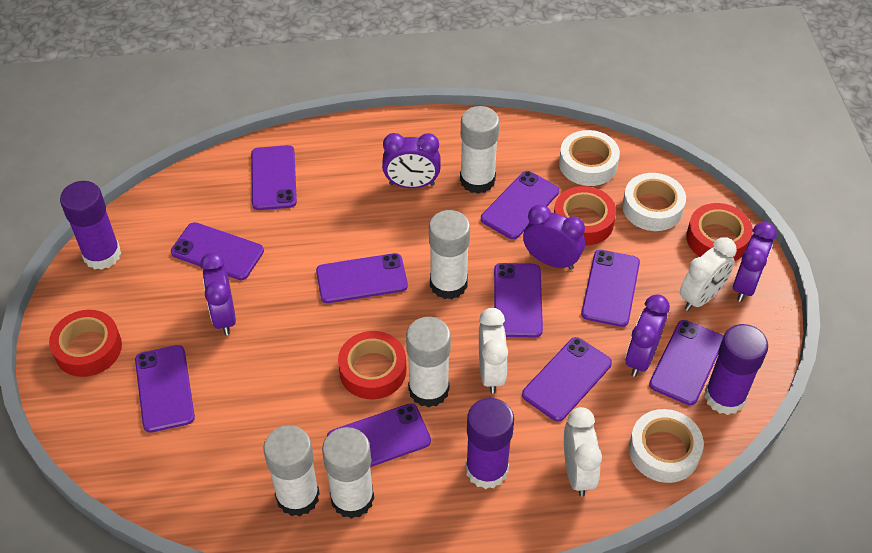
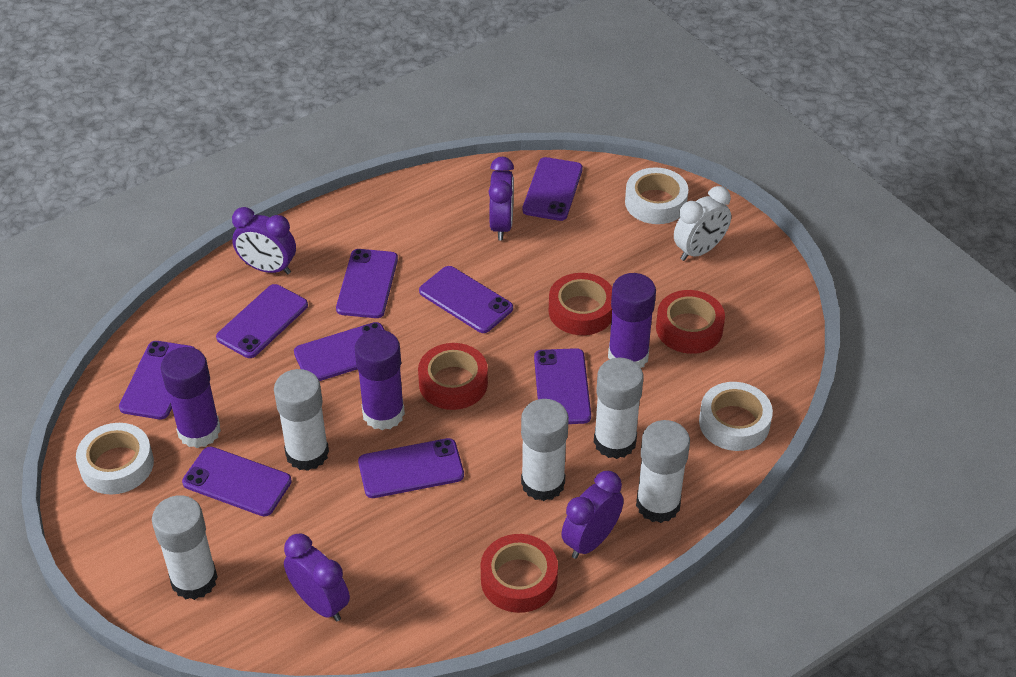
purple clock: [200,252,236,335] [382,133,441,188] [523,204,585,270] [626,294,670,377] [733,222,777,302] = 5 -> [232,207,296,274] [284,533,350,621] [489,157,514,240] [561,471,624,559] = 4
purple phone: [135,345,195,433] [171,222,264,280] [251,145,297,210] [316,253,408,303] [327,403,431,467] [481,171,559,239] [494,263,543,338] [522,337,612,422] [581,250,640,327] [649,320,723,405] = 10 -> [119,341,195,419] [182,447,292,517] [216,284,308,358] [294,322,384,381] [336,249,398,318] [358,438,464,498] [419,266,513,333] [522,157,583,221] [534,348,591,424] = 9
white clock: [479,308,508,394] [564,407,602,496] [680,237,737,311] = 3 -> [674,186,731,261] = 1

